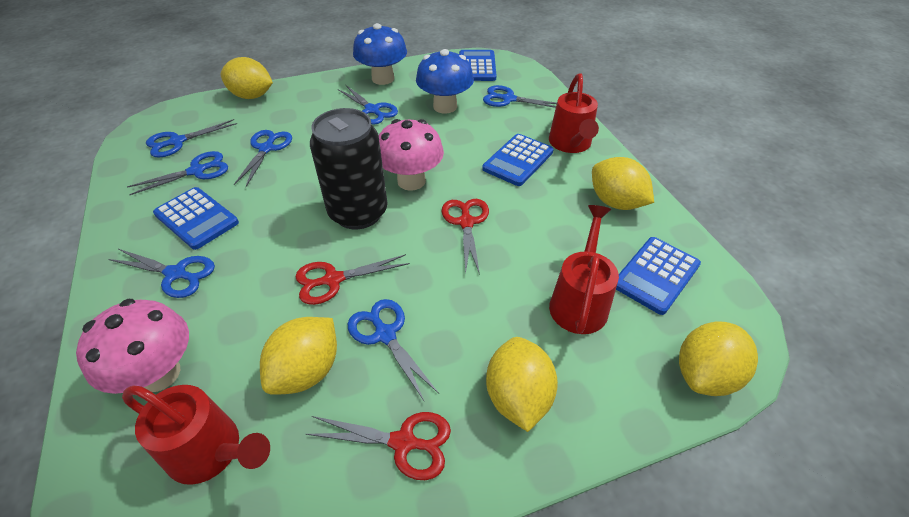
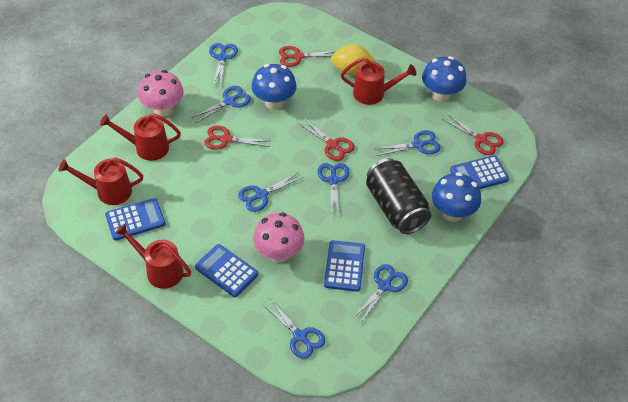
blue mushroom: [353,23,407,85] [416,49,474,114] = 2 -> [251,64,297,110] [422,56,467,102] [432,172,481,221] = 3
red scissors: [295,254,410,305] [306,412,451,480] [442,199,489,275] = 3 -> [204,126,270,150] [279,46,336,67] [298,119,354,161] [444,114,504,155] = 4
red watering can: [122,385,270,485] [549,73,599,153] [549,205,619,334] = 3 -> [58,157,143,205] [100,114,181,161] [115,223,191,289] [341,58,416,105] = 4
yellow lemon: [221,57,273,99] [260,317,337,395] [486,337,558,432] [592,157,654,210] [679,322,758,396] = 5 -> [331,44,375,75] = 1

